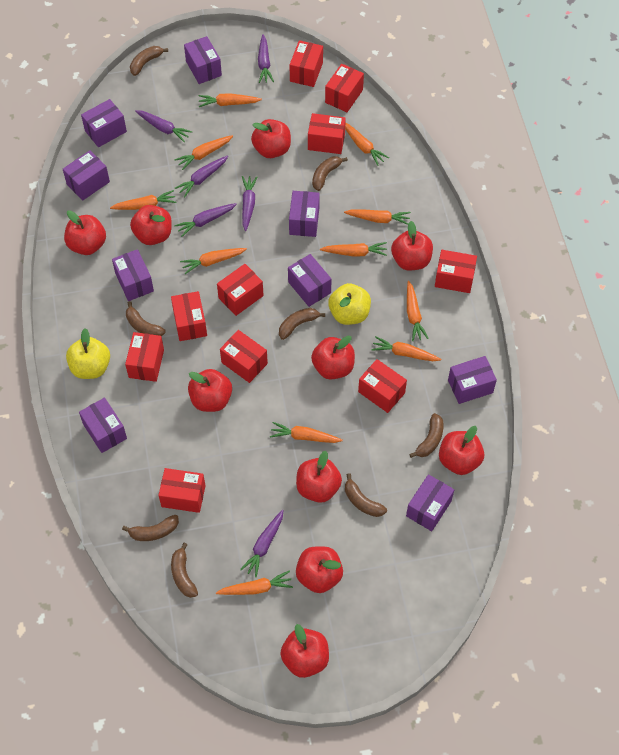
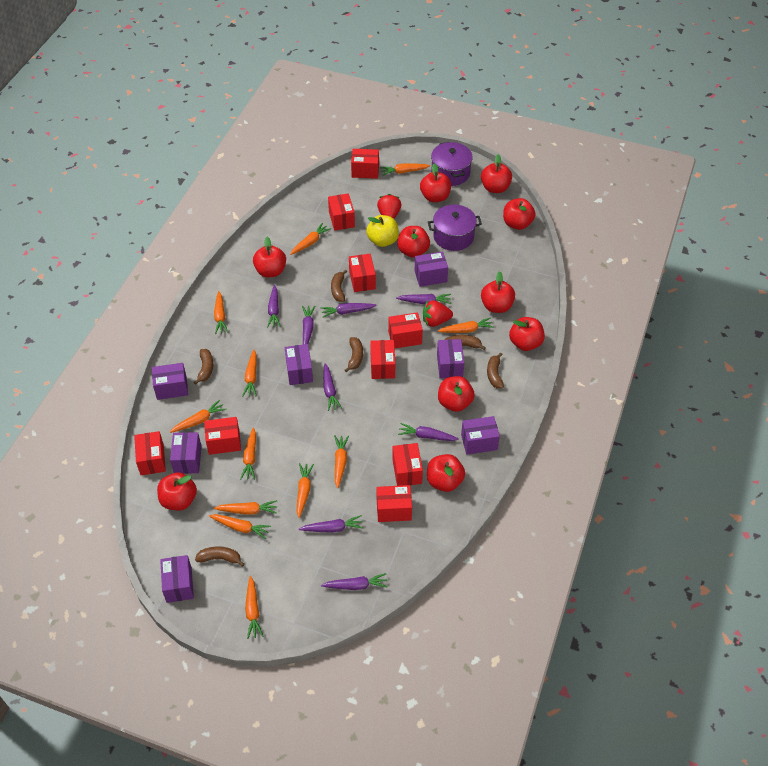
brown banana: [122,515,179,541] [126,301,166,337] [130,46,168,76] [171,542,198,598] [279,308,325,340] [312,156,348,191] [345,473,387,517] [409,413,444,458] = 8 -> [194,349,213,385] [195,546,244,567] [331,269,347,302] [345,337,363,372] [445,335,486,350] [487,352,504,389] = 6
orange carrot: [110,190,176,210] [174,135,233,170] [180,248,247,274] [199,93,262,107] [216,571,293,595] [270,422,343,443] [320,242,387,257] [344,209,411,225] [345,123,389,166] [371,336,441,361] [407,281,429,341] = 11 -> [170,400,226,433] [209,514,271,539] [214,291,229,334] [214,500,277,515] [240,427,256,480] [242,350,257,396] [245,576,264,639] [290,223,331,255] [297,463,314,518] [334,435,349,488] [380,163,430,176] [438,317,494,333] = 12
purple box: [63,150,110,200] [79,398,127,453] [81,99,127,147] [112,249,154,301] [184,36,222,84] [288,254,332,307] [289,191,320,237] [406,474,454,531] [448,356,497,404] = 9 -> [152,363,188,400] [160,555,194,603] [170,432,202,474] [285,344,313,385] [415,252,448,287] [437,339,464,379] [461,416,500,454] = 7
purple carrot: [135,110,192,142] [174,203,237,237] [175,155,228,197] [240,510,284,577] [242,176,257,231] [258,34,274,83] = 6 -> [267,285,281,328] [299,515,363,533] [302,306,315,345] [321,303,376,317] [321,573,388,590] [323,363,342,411] [396,294,451,304] [398,423,459,441] = 8
purple pot: none = 0 -> [428,205,482,251] [431,142,473,186] = 2
red box: [125,332,164,382] [158,468,205,513] [171,291,207,341] [217,264,264,316] [220,330,268,383] [289,40,323,87] [308,113,346,154] [325,64,364,112] [358,359,407,413] [435,250,477,293] = 10 -> [134,431,166,475] [204,417,241,455] [328,193,355,231] [349,254,376,292] [351,149,379,179] [370,340,395,379] [376,485,412,522] [388,312,423,348] [392,443,423,486] = 9
red strawberry: none = 0 -> [377,194,401,219] [423,300,453,327] = 2
yellow apple: [66,328,110,379] [328,283,371,325] = 2 -> [366,215,399,247] = 1

